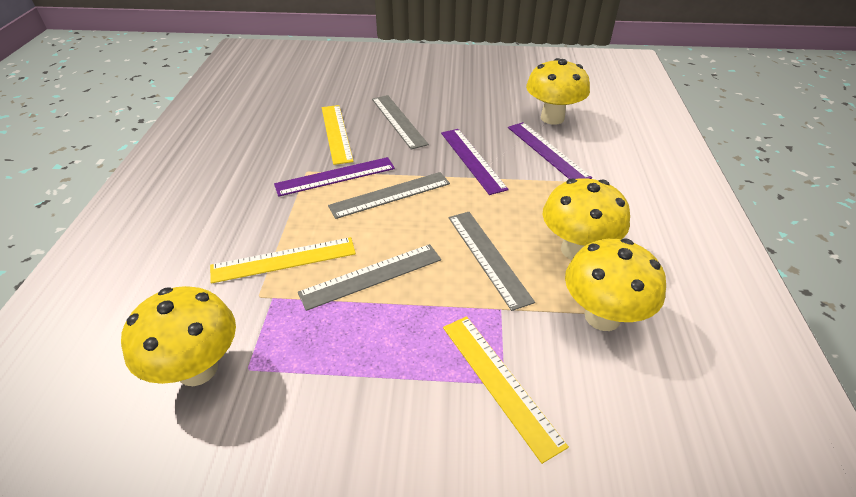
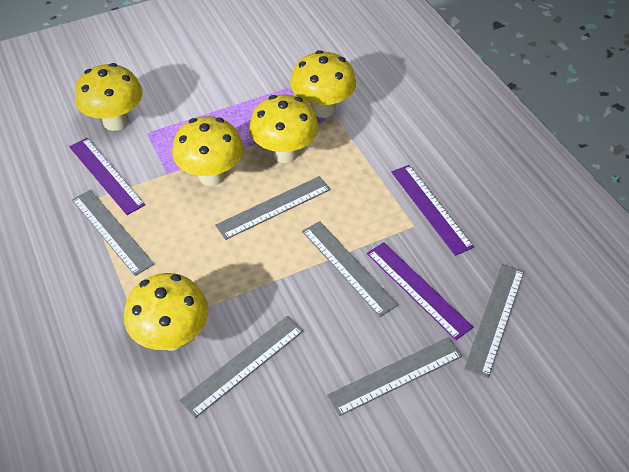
grey ruler: [298,244,441,311] [328,172,450,219] [372,95,429,150] [449,212,535,311] = 4 -> [72,190,154,276] [179,316,303,418] [215,176,331,240] [302,221,398,317] [327,337,462,416] [464,264,524,378] = 6
yellow mushroom: [121,286,236,386] [526,58,590,125] [543,178,630,260] [565,238,666,331] = 4 -> [75,63,142,131] [124,273,209,351] [172,116,243,186] [249,95,319,163] [290,50,356,118] = 5
yellow ruler: [210,237,356,284] [322,105,354,165] [443,316,569,464] = 3 -> none = 0

